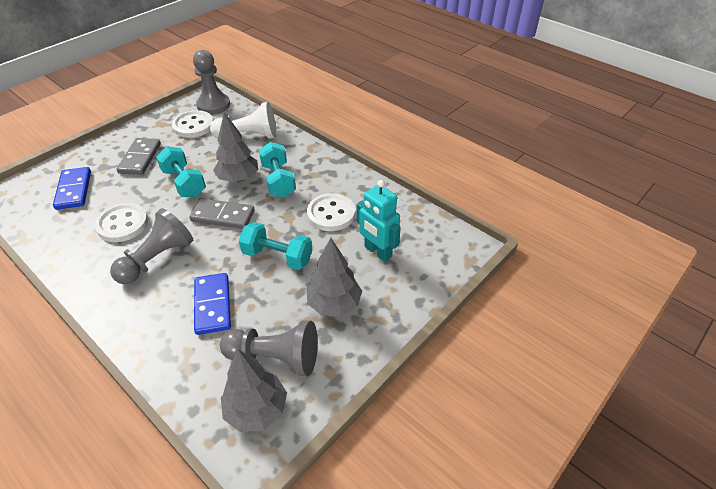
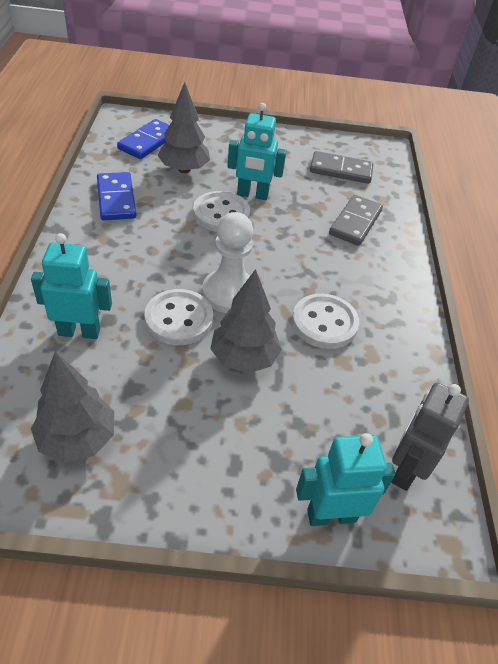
grey pawn: [110,208,193,284] [193,50,230,115] [220,320,318,376] = 3 -> none = 0
grey robot: none = 0 -> [391,382,469,491] = 1
turquoise dumbbell: [156,146,206,197] [239,222,312,270] [259,142,296,198] = 3 -> none = 0
turquoise robot: [357,180,401,262] = 1 -> [31,233,112,339] [227,103,286,200] [296,433,395,526] = 3

